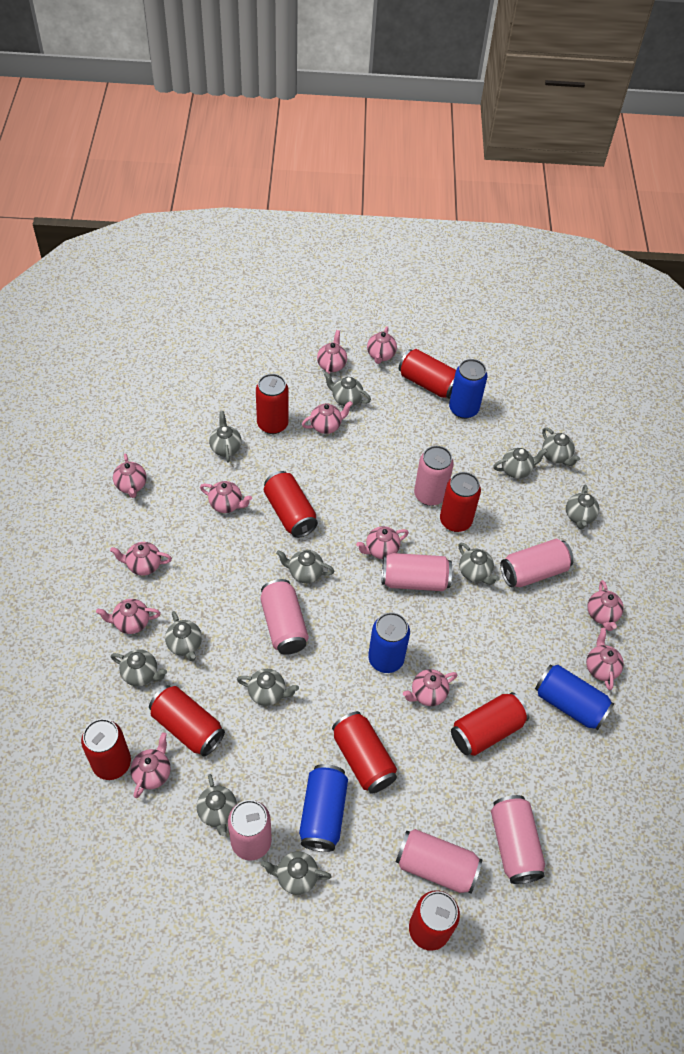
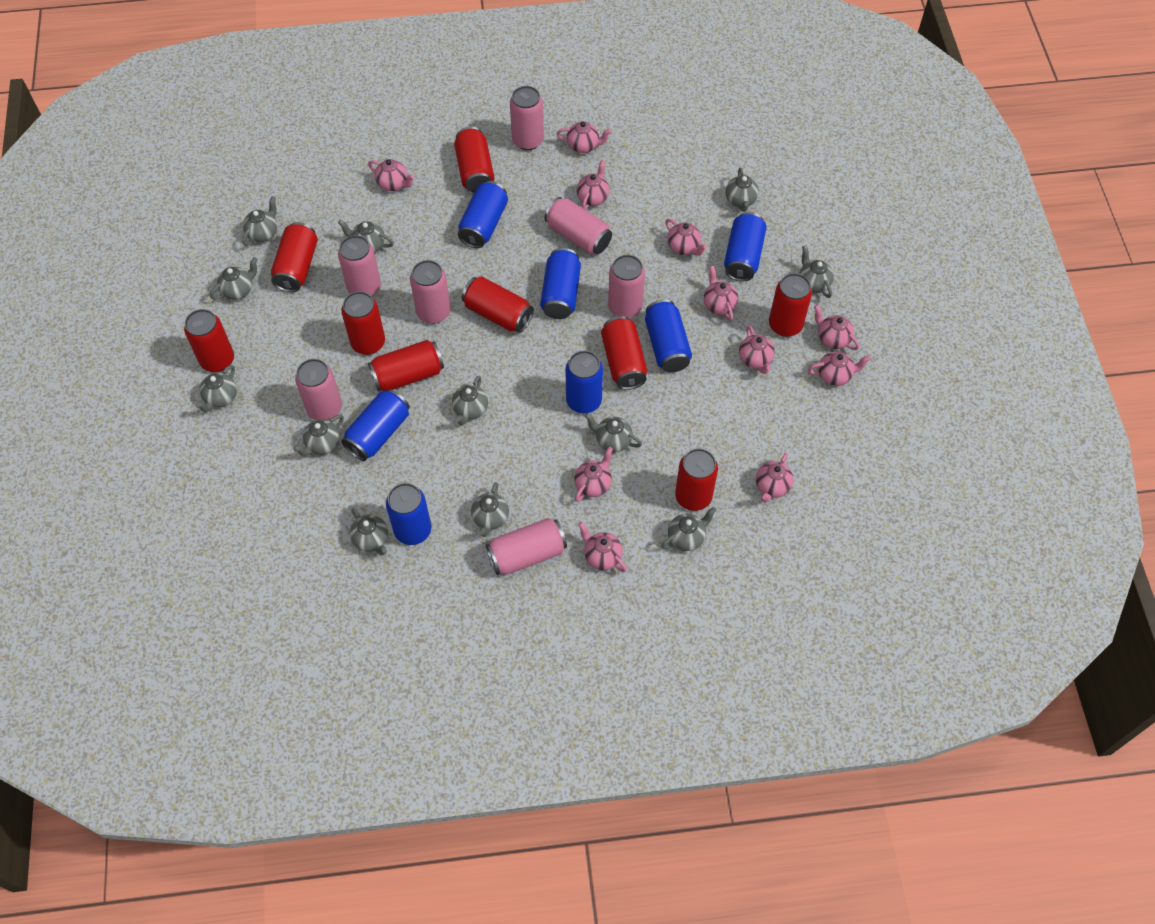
blue can: [299,764,348,852] [368,612,410,673] [449,359,488,419] [535,665,614,730] = 4 -> [341,389,410,461] [386,483,431,545] [458,181,508,248] [540,248,581,319] [566,351,603,414] [645,299,692,372] [724,212,767,282] = 7
pink teapot: [96,599,161,634] [110,542,172,576] [113,454,147,498] [130,732,171,798] [200,481,252,513] [302,401,353,434] [317,330,347,374] [356,526,409,559] [367,326,397,364] [403,669,457,706] [586,628,624,690] [587,580,624,631] = 12 -> [368,159,414,191] [557,121,612,153] [574,447,613,502] [577,160,609,210] [578,522,627,572] [665,218,707,256] [704,266,738,321] [739,326,775,374] [756,453,794,503] [808,351,871,386] [814,305,859,350] = 11

